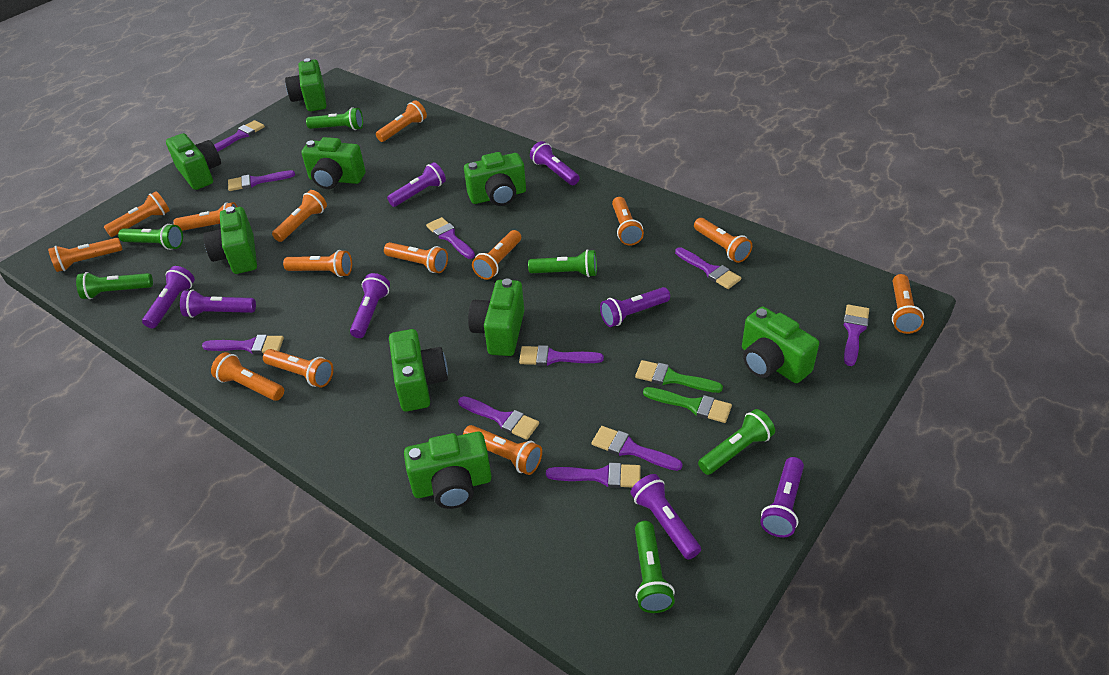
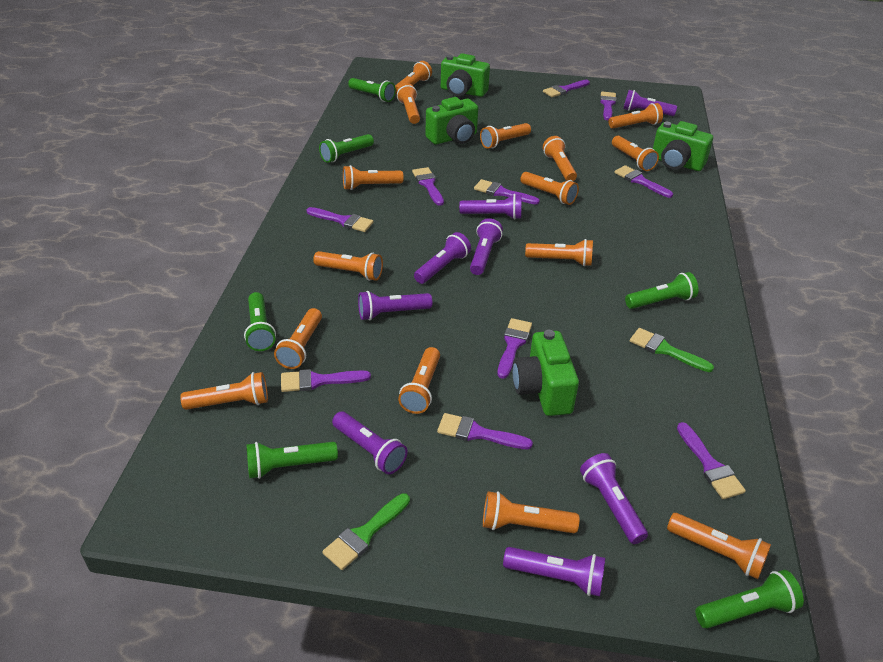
green camera: [166,133,221,190] [203,206,257,274] [285,58,326,111] [302,137,366,189] [389,329,448,412] [404,432,492,509] [464,152,526,206] [468,278,524,356] [742,307,819,383] = 9 -> [426,97,478,145] [441,53,490,97] [512,330,579,416] [653,121,713,171] = 4
orange flashlight: [48,238,123,272] [104,191,170,237] [173,202,237,231] [211,352,284,401] [263,349,333,387] [272,190,327,242] [283,250,352,277] [376,100,427,142] [384,242,448,273] [463,425,542,475] [472,230,521,280] [612,197,644,246] [694,218,752,263] [892,274,924,334] = 14 -> [180,372,268,410] [274,308,322,369] [313,251,383,281] [343,165,404,190] [395,61,432,95] [397,83,420,124] [398,347,440,414] [480,123,531,149] [483,491,579,533] [520,172,579,205] [525,239,593,266] [543,136,577,181] [609,103,663,129] [612,136,659,171] [667,513,771,579] = 15

